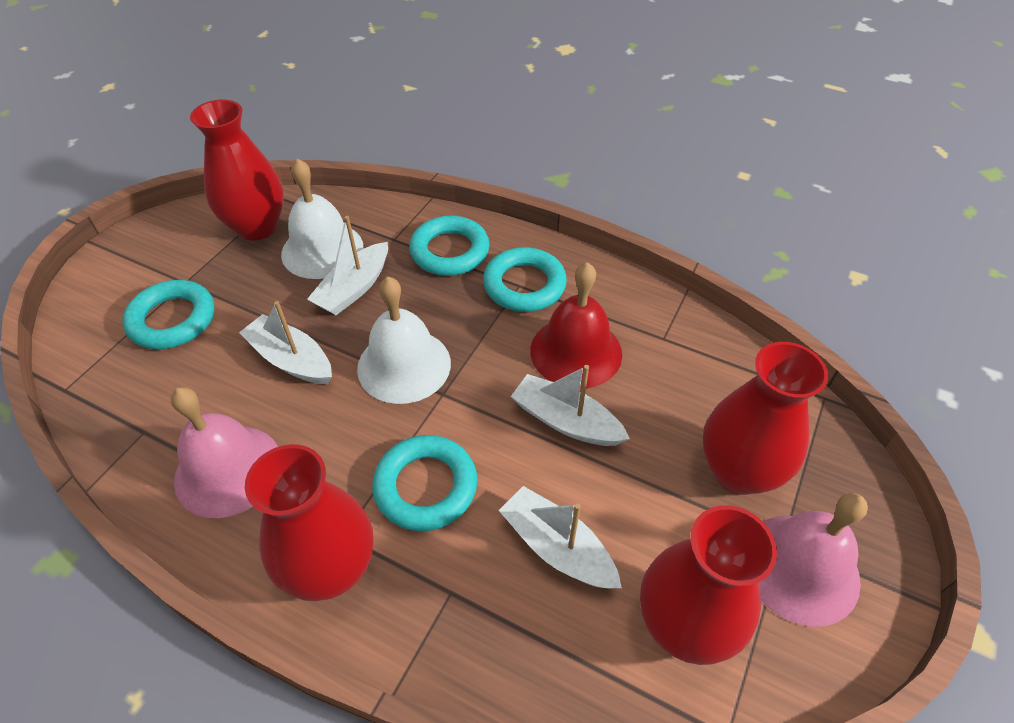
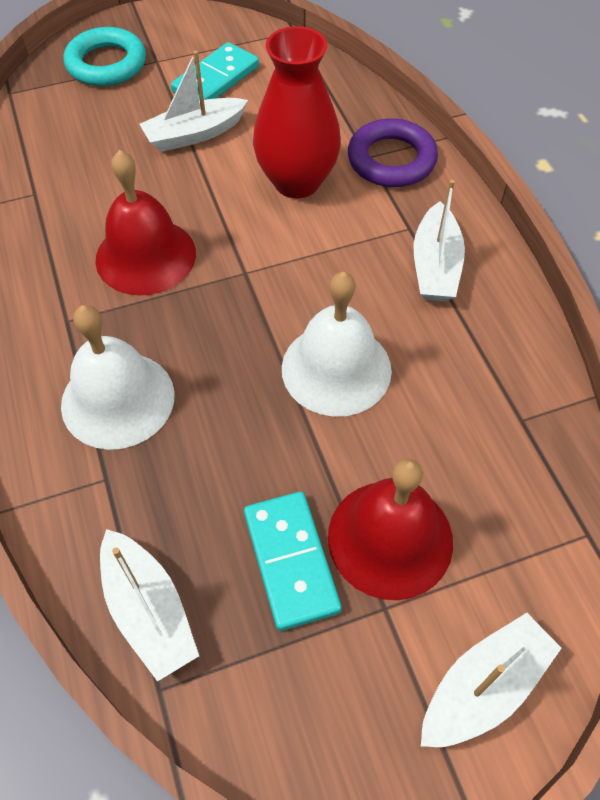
pink bell: [171,387,278,518] [759,493,868,627] = 2 -> none = 0
purple ring: none = 0 -> [348,118,438,187] = 1
red bell: [530,262,622,389] = 1 -> [95,150,196,295] [328,459,453,600] = 2
red vase: [190,99,284,241] [245,444,373,601] [640,505,777,665] [702,342,828,495] = 4 -> [253,26,341,198] = 1
turquoise domino: none = 0 -> [171,42,259,101] [244,491,342,631] = 2
turquoise ring: [122,280,214,349] [372,435,477,531] [409,216,490,276] [483,247,567,312] = 4 -> [64,27,146,86] = 1

